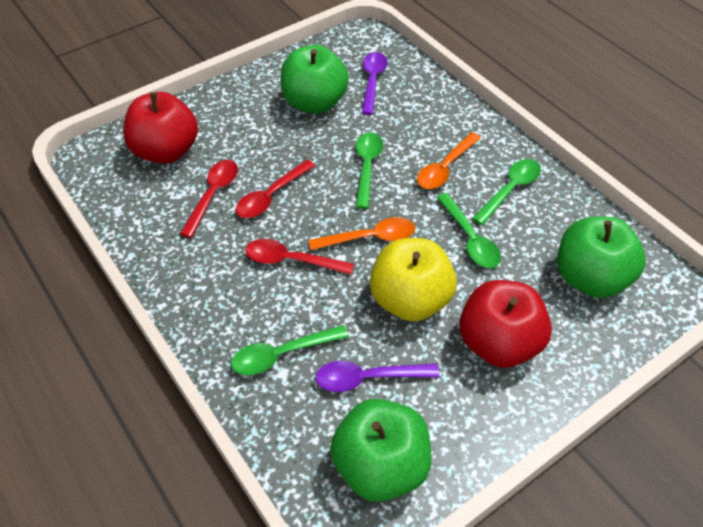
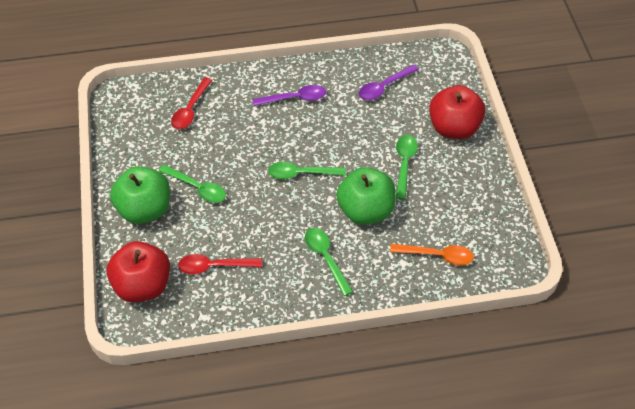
green apple: [281,45,349,114] [330,399,432,502] [557,216,646,298] = 3 -> [110,166,170,224] [336,167,396,225] = 2
orange spoon: [309,217,415,250] [417,132,481,189] = 2 -> [390,244,474,266] = 1
red spoon: [180,160,238,238] [235,160,315,218] [245,239,354,275] = 3 -> [171,78,212,129] [178,254,262,274] = 2
yellow apple: [370,238,457,322] = 1 -> none = 0

